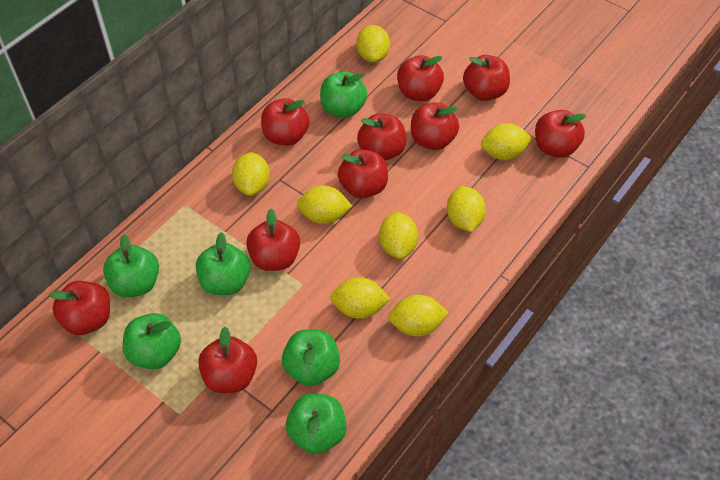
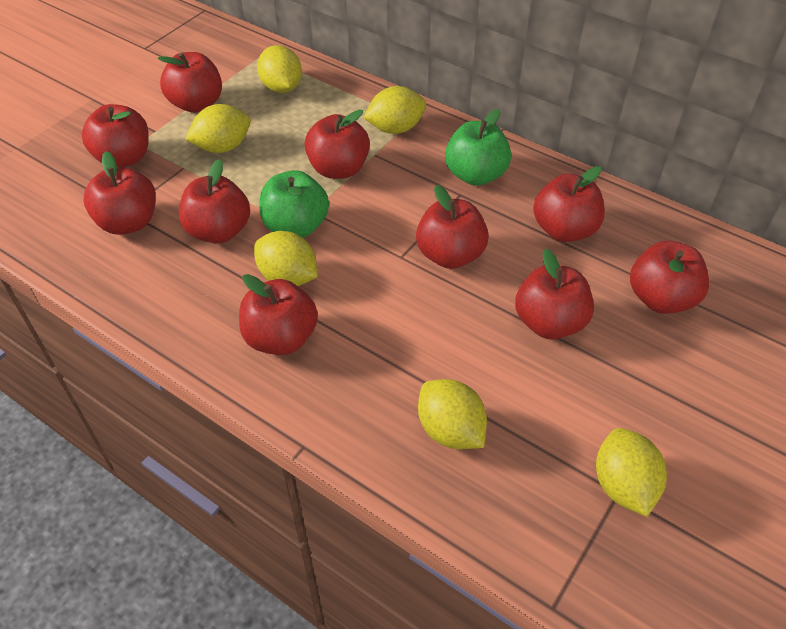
green apple: [103,234,159,297] [123,313,181,369] [196,232,251,295] [282,329,340,386] [286,394,346,454] [320,71,367,118] = 6 -> [260,170,329,238] [445,109,511,186] = 2
yellow lemon: [232,152,270,196] [297,185,352,224] [330,277,390,319] [356,25,390,63] [379,212,418,259] [389,295,449,336] [447,186,486,232] [481,123,532,160] = 8 -> [185,104,251,153] [254,231,318,286] [257,45,302,93] [363,86,426,134] [418,379,487,449] [596,428,667,517] = 6

